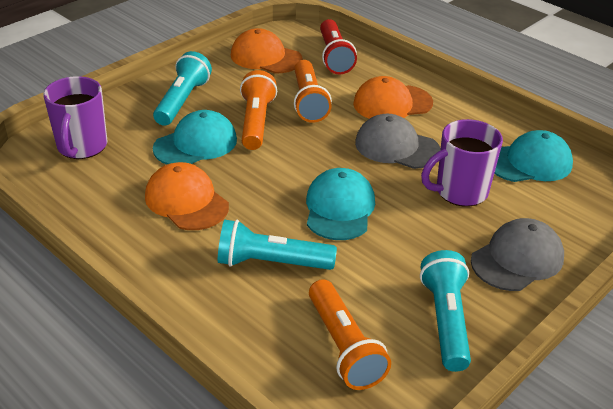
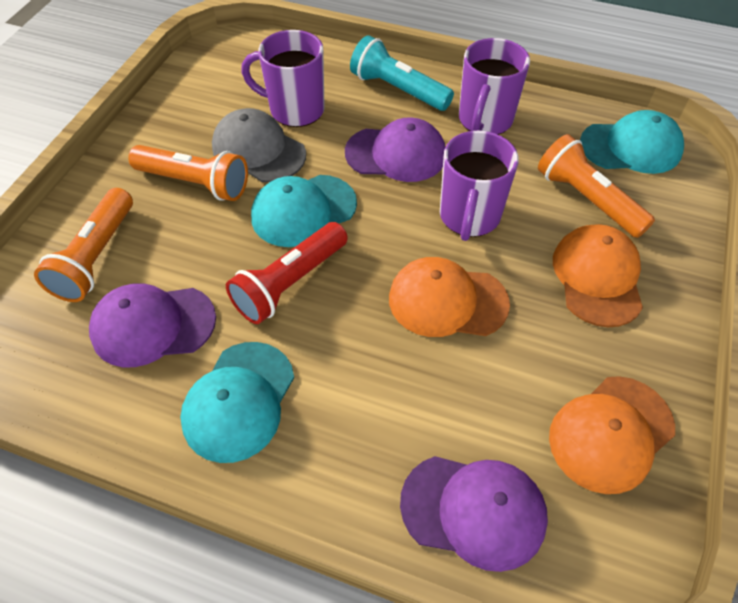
grey cap: [355,114,441,169] [471,218,564,291] = 2 -> [212,108,306,182] = 1
purple cap: none = 0 -> [89,283,216,367] [345,117,445,182] [400,456,548,572] = 3
purple mug: [43,76,107,159] [421,119,503,207] = 2 -> [241,30,325,127] [440,131,519,241] [459,38,530,135] = 3
turquoise flashlight: [153,51,212,126] [218,220,337,270] [420,250,471,372] = 3 -> [350,35,454,111] = 1

